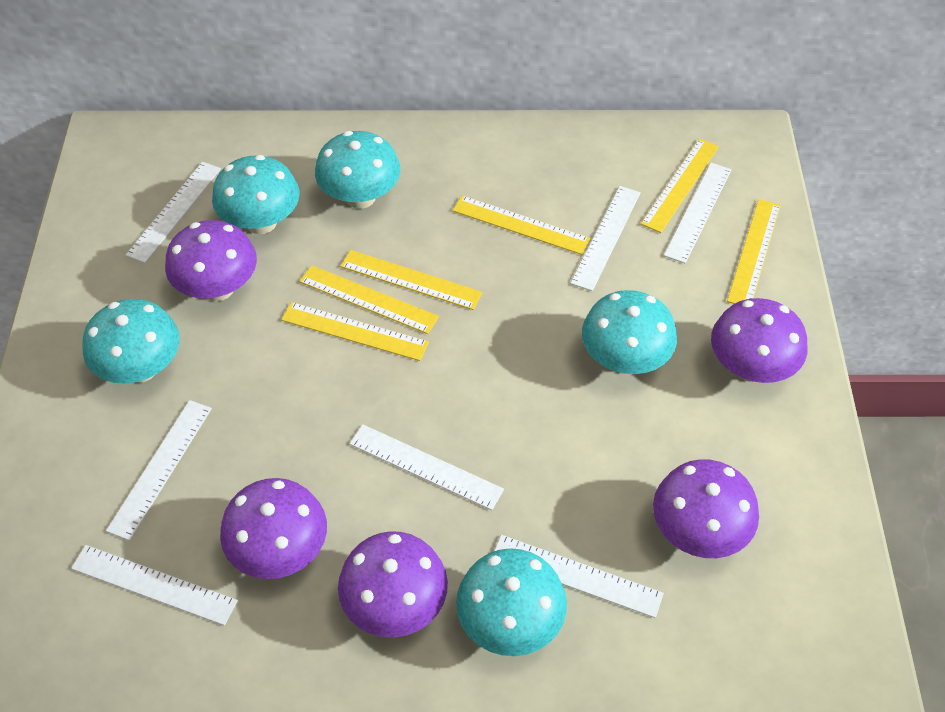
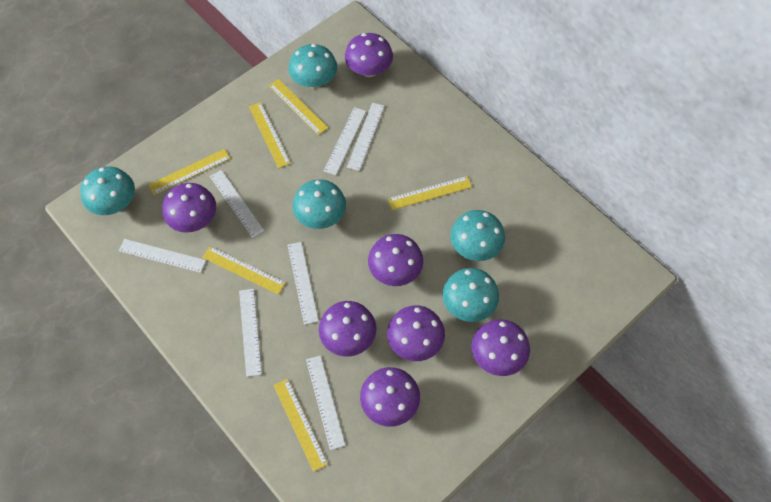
purple mushroom: [165,220,257,301] [220,478,327,579] [338,531,448,637] [653,459,759,558] [711,298,807,383] = 5 -> [162,183,216,233] [319,301,376,357] [345,33,393,77] [360,367,420,427] [368,234,423,286] [387,305,445,361] [472,319,530,376] = 7

